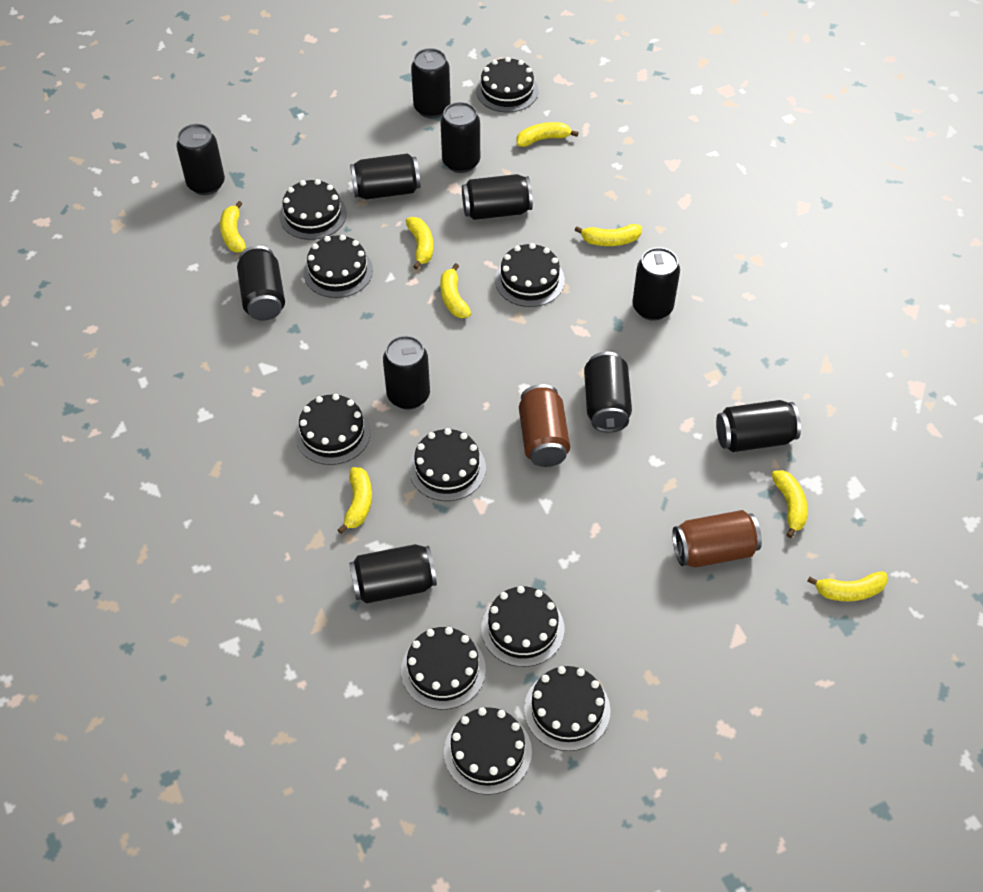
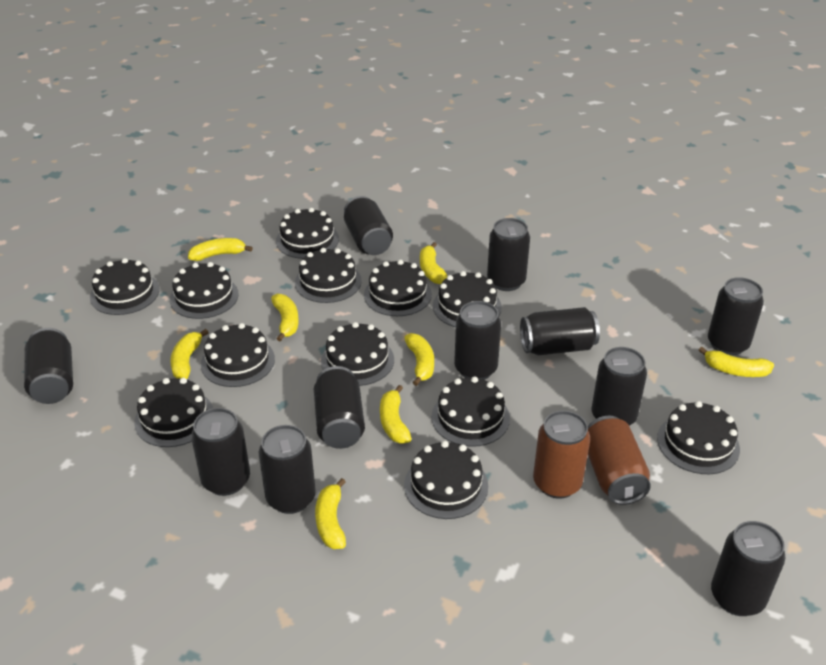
black cake: [279,179,347,240] [295,394,371,465] [303,235,373,298] [401,627,486,710] [409,428,486,501] [444,707,532,795] [476,57,538,112] [481,586,564,667] [495,243,565,307] [524,666,611,751] = 10 -> [90,258,159,315] [134,378,213,447] [170,262,239,319] [201,323,275,387] [276,208,339,259] [295,248,362,303] [321,322,394,386] [364,260,432,316] [404,441,488,519] [431,376,510,447] [433,271,502,327] [657,401,740,474] = 12

